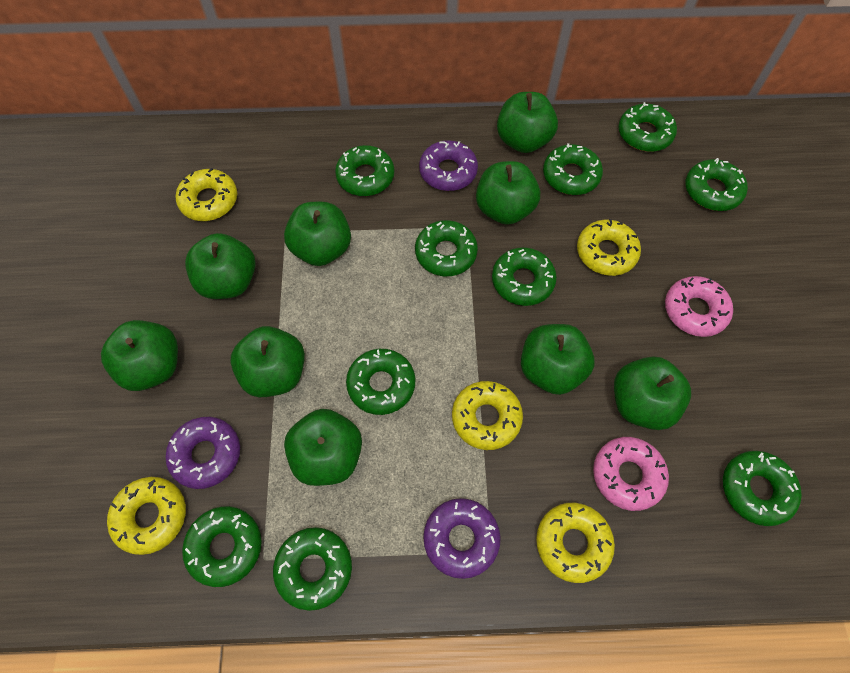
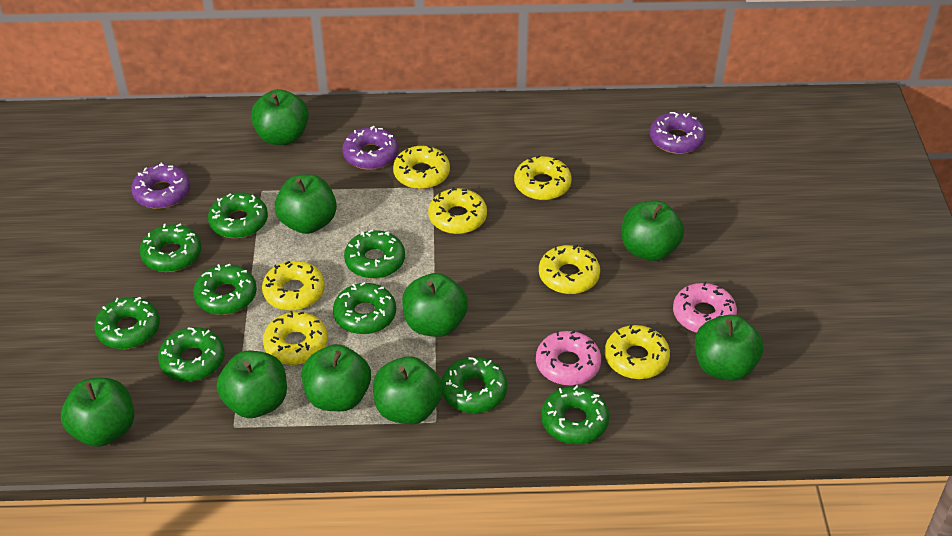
green donut: [182,506,262,587] [273,527,352,611] [335,145,394,196] [346,349,415,415] [415,220,478,276] [492,247,557,306] [543,143,603,195] [618,102,677,152] [685,158,748,211] [723,451,802,526] = 10 -> [94,297,160,349] [140,224,201,272] [158,327,225,382] [193,264,257,315] [208,192,268,238] [333,282,396,334] [344,229,405,279] [441,357,508,413] [541,385,609,444] = 9
yellow donut: [107,477,186,555] [176,168,237,221] [452,381,523,450] [536,503,615,583] [577,219,641,276] = 5 -> [262,261,325,311] [263,311,328,365] [393,145,450,189] [428,187,487,234] [514,155,572,200] [539,245,600,294] [605,324,670,379] = 7

